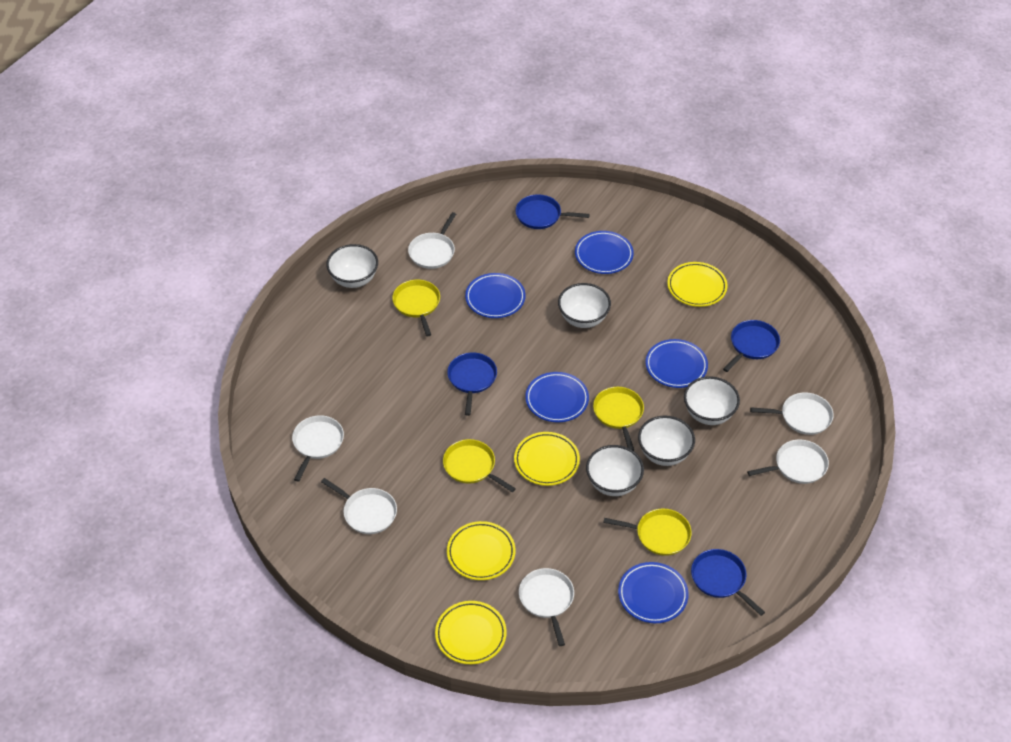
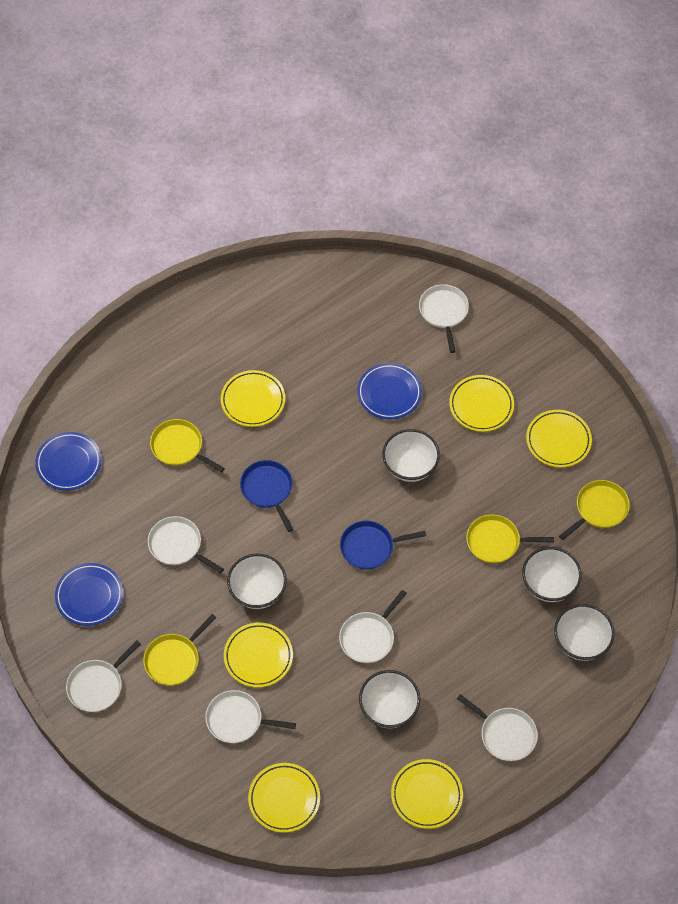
blue pan: [447,353,497,416] [515,194,590,229] [691,549,765,616] [723,320,780,372] = 4 -> [240,460,293,532] [340,521,426,570] = 2
blue plate: [465,273,526,318] [525,372,589,422] [575,231,634,274] [618,562,689,623] [645,339,708,388] = 5 -> [35,432,102,491] [55,563,123,626] [357,363,422,419] = 3
yellow plate: [435,601,507,664] [447,521,516,580] [514,432,580,486] [667,262,728,307] = 4 -> [221,370,285,427] [224,623,293,687] [248,763,320,833] [391,759,463,829] [449,375,514,432] [526,410,592,468] = 6

